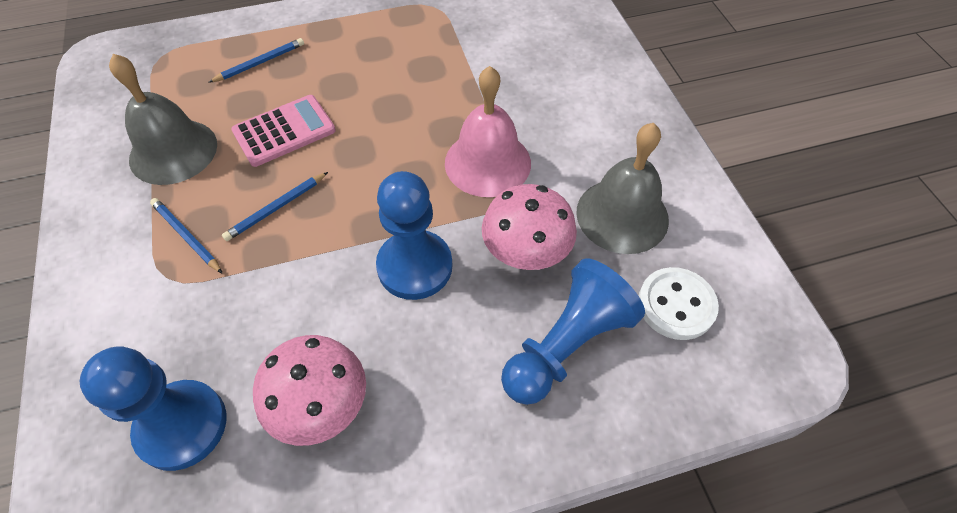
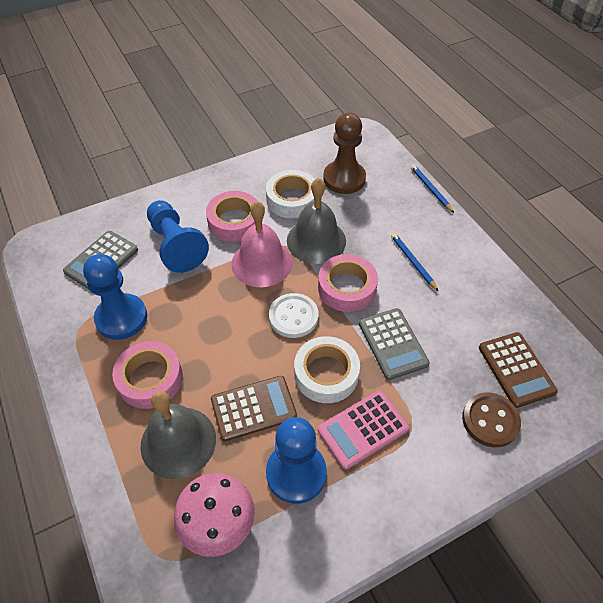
blue pencil: [150,198,223,274] [208,38,304,83] [222,172,328,241] = 3 -> [391,233,438,291] [411,164,454,213] = 2
brown button: none = 0 -> [462,392,521,447] = 1
brown calculator: none = 0 -> [211,376,297,441] [479,332,558,408] = 2
brown pawn: none = 0 -> [323,113,366,194] = 1
grey calculator: none = 0 -> [63,231,138,289] [359,308,430,380] = 2
pink mushroom: [253,335,366,446] [482,184,577,270] = 2 -> [174,473,255,557] = 1
pink tape: none = 0 -> [112,341,183,409] [206,191,257,242] [318,254,378,312] = 3
white tape: none = 0 -> [266,170,315,218] [294,336,360,403] = 2

